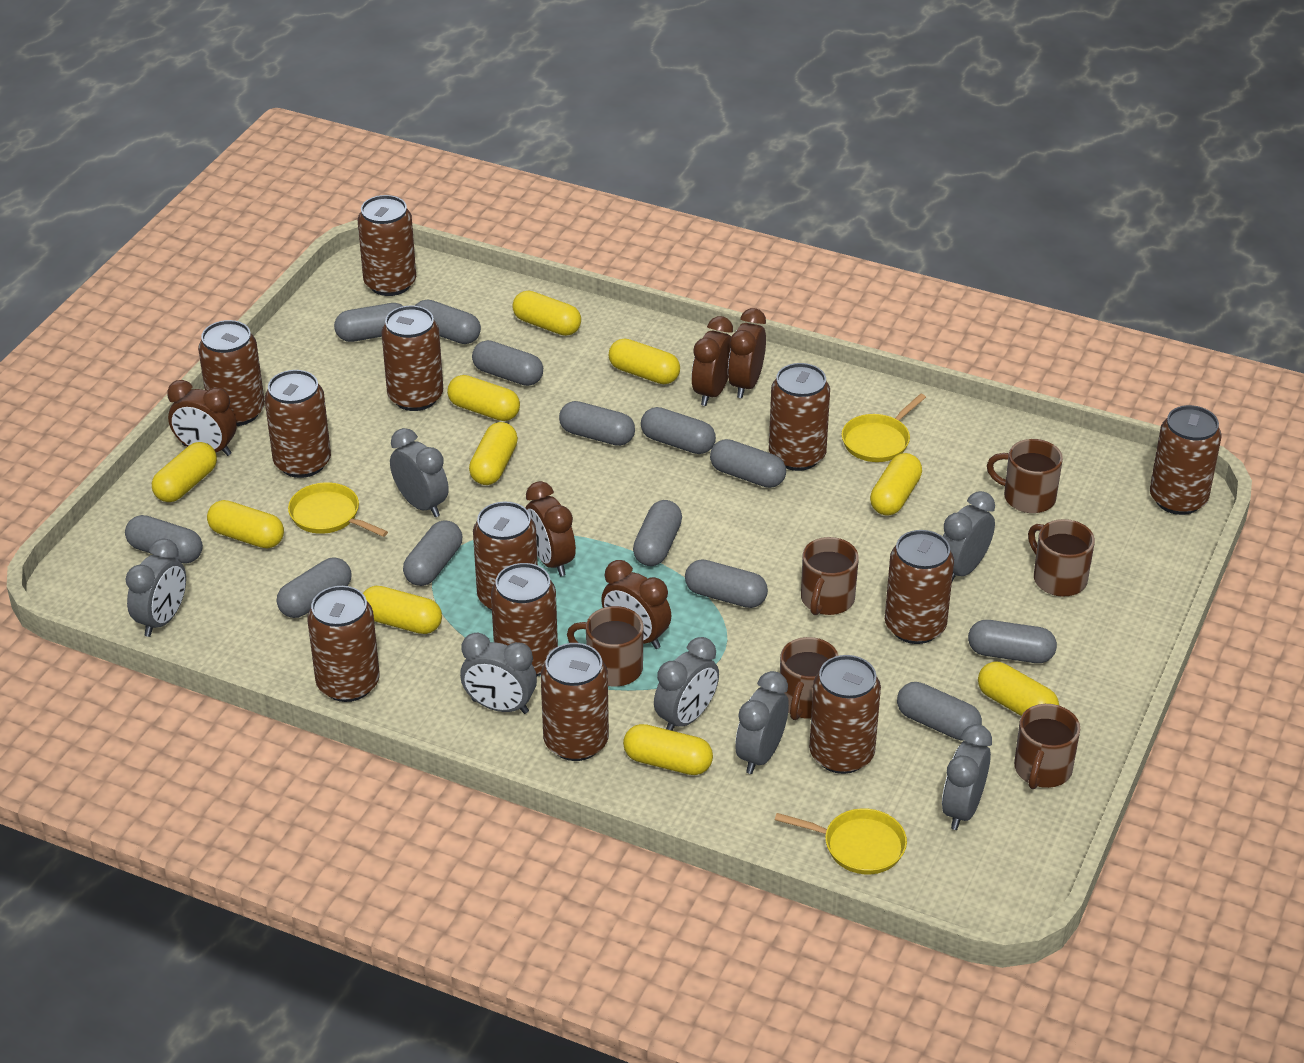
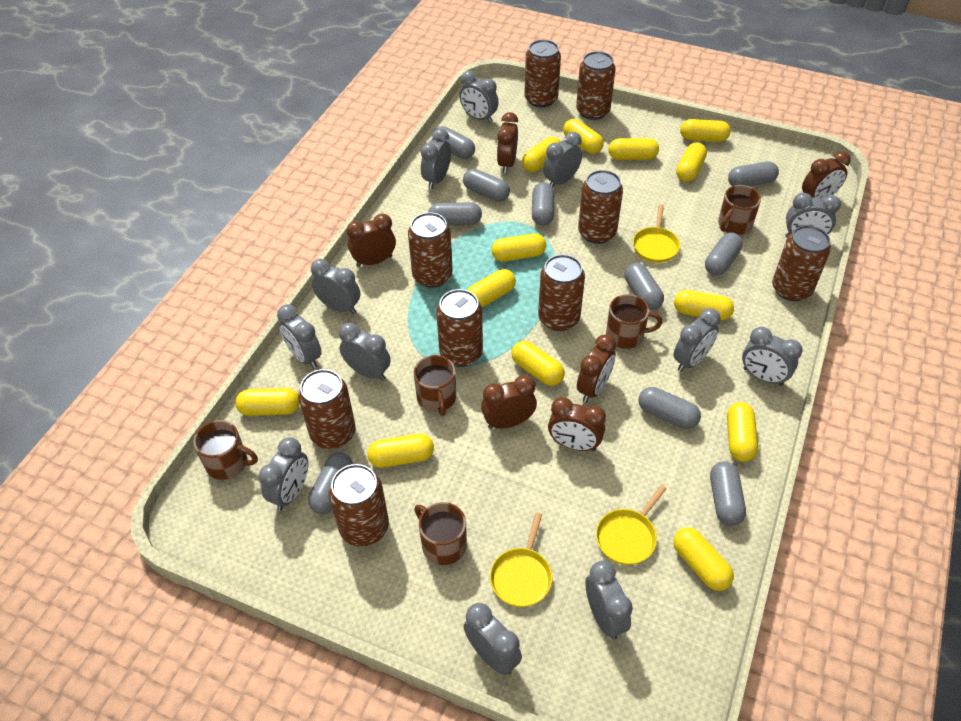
brown can: [198,320,265,426] [265,370,331,478] [307,586,380,702] [358,195,416,296] [381,306,443,411] [473,501,538,611] [491,563,558,676] [541,643,609,761] [769,363,830,471] [809,655,881,774] [885,530,954,644] [1150,405,1222,515] = 12 -> [298,369,356,449] [329,464,389,547] [408,212,453,288] [436,289,483,367] [524,40,561,107] [538,254,585,331] [576,51,616,120] [578,170,623,244] [772,225,831,301] = 9
brown clock: [167,380,237,456] [526,481,576,576] [601,560,671,649] [691,316,733,406] [728,308,766,398] = 5 -> [347,214,396,267] [481,375,537,429] [497,112,518,173] [548,397,606,451] [577,334,616,402] [802,151,851,199] = 6
brown mug: [567,606,644,686] [780,637,839,720] [801,537,859,615] [987,439,1063,513] [1014,704,1080,789] [1028,519,1095,597] = 6 -> [193,420,258,480] [414,355,456,416] [414,502,467,565] [606,294,662,349] [718,185,761,235] = 5
grey capsule: [125,515,203,564] [277,558,352,618] [334,303,403,342] [403,520,462,586] [415,299,481,344] [472,340,543,386] [559,401,635,446] [633,500,682,566] [641,407,716,454] [685,559,768,608] [710,439,786,488] [897,682,982,741] [968,620,1057,663] = 13 -> [308,452,353,514] [428,202,482,225] [433,126,475,159] [463,169,510,202] [532,182,554,226] [625,263,664,310] [638,387,701,429] [705,233,743,276] [710,461,746,526] [728,161,779,187] = 10
grey clock: [126,539,186,637] [390,428,449,517] [460,633,537,714] [654,637,719,731] [736,671,789,774] [942,724,992,830] [943,491,995,582] = 7 -> [259,437,308,511] [277,305,322,368] [311,259,360,314] [339,323,391,381] [421,128,451,189] [459,71,499,123] [463,603,522,675] [543,132,582,187] [585,561,633,639] [673,308,721,372] [742,327,803,386] [785,193,841,237] = 12
yellow capsule: [152,442,217,502] [207,500,284,549] [363,586,442,634] [447,375,520,421] [469,422,518,485] [512,291,581,336] [609,338,680,384] [623,724,713,775] [870,453,922,516] [978,662,1059,716] = 10 -> [235,388,300,416] [367,434,434,468] [467,269,516,307] [492,233,546,262] [511,341,565,386] [522,137,561,172] [563,119,604,154] [608,138,659,160] [673,527,734,591] [674,290,734,320] [676,142,707,182] [680,119,731,142] [727,402,758,462] = 13

